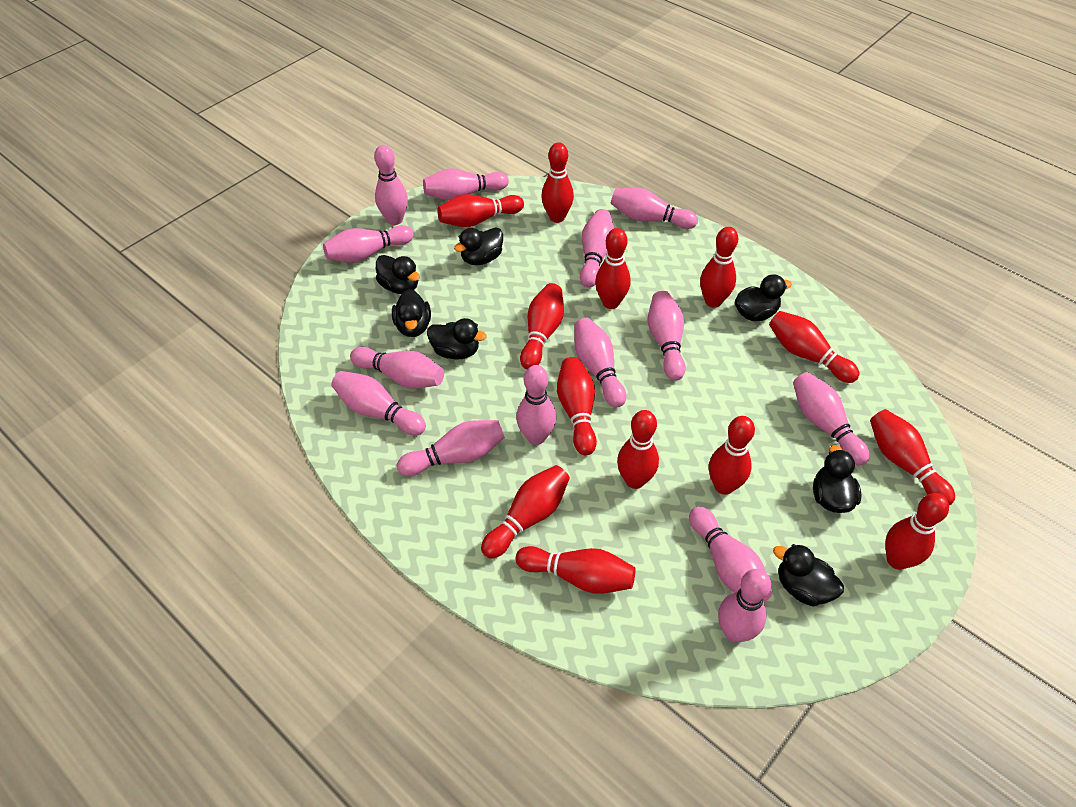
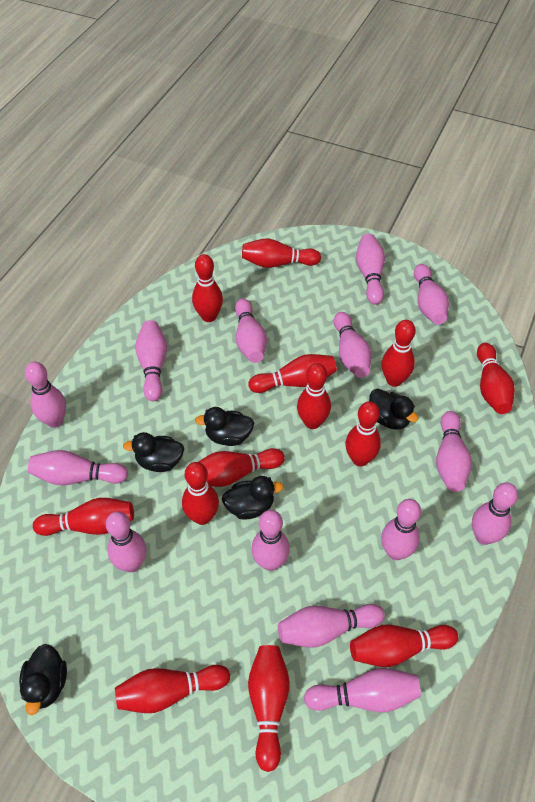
black duck: [376,255,420,294] [392,289,431,337] [427,318,486,360] [454,227,503,265] [735,274,792,321] [773,544,844,606] [813,445,861,513] = 7 -> [19,644,67,715] [123,432,184,472] [195,407,254,446] [222,476,283,519] [369,389,419,430] = 5

